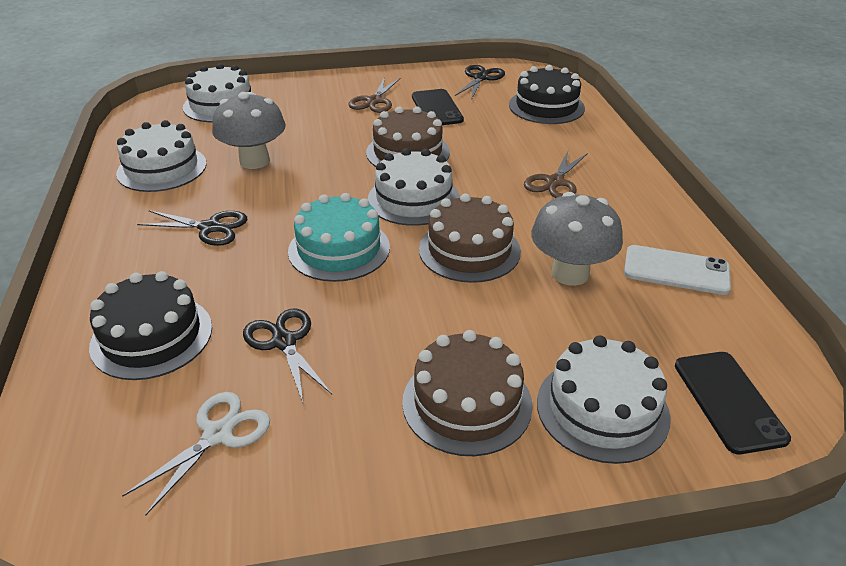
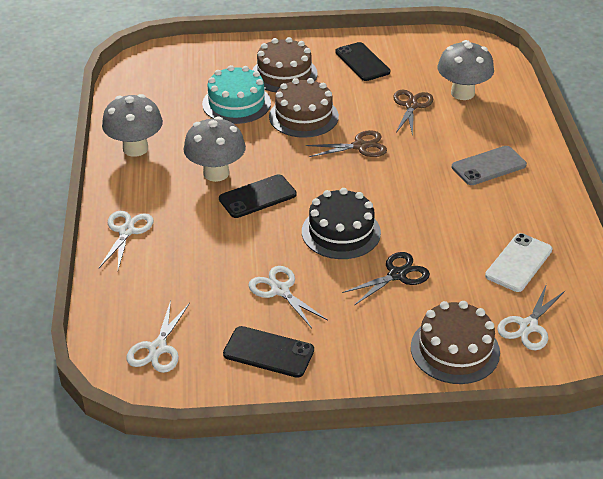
black cake: [89,271,212,380] [509,65,585,124] = 2 -> [302,188,381,259] = 1
black phone: [412,89,464,125] [675,352,791,454] = 2 -> [219,174,297,218] [223,326,314,378] [335,42,390,81] = 3
black scissors: [137,210,248,246] [243,309,332,403] [455,65,505,100] = 3 -> [342,252,430,305] = 1
grey mushroom: [212,92,286,169] [531,192,623,286] = 2 -> [102,94,163,157] [184,116,246,182] [438,40,494,100] = 3
grey phone: none = 0 -> [452,146,527,185] = 1
white cake: [116,120,207,192] [183,63,256,122] [368,148,460,226] [537,335,671,464] = 4 -> none = 0
white scissors: [122,392,270,515] = 1 -> [99,211,153,270] [126,300,190,373] [249,266,328,328] [497,284,565,350] = 4

